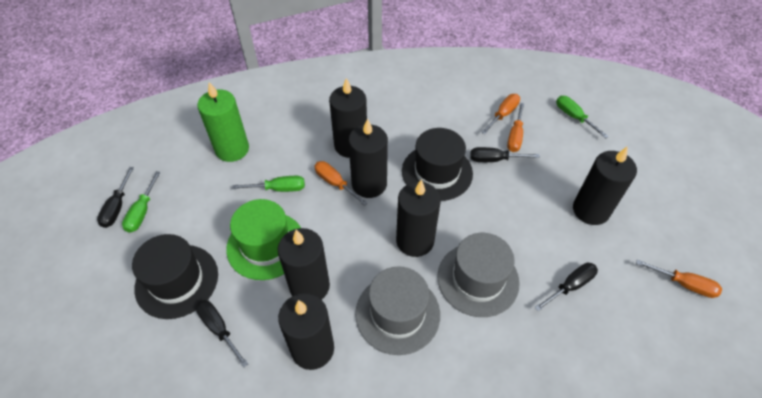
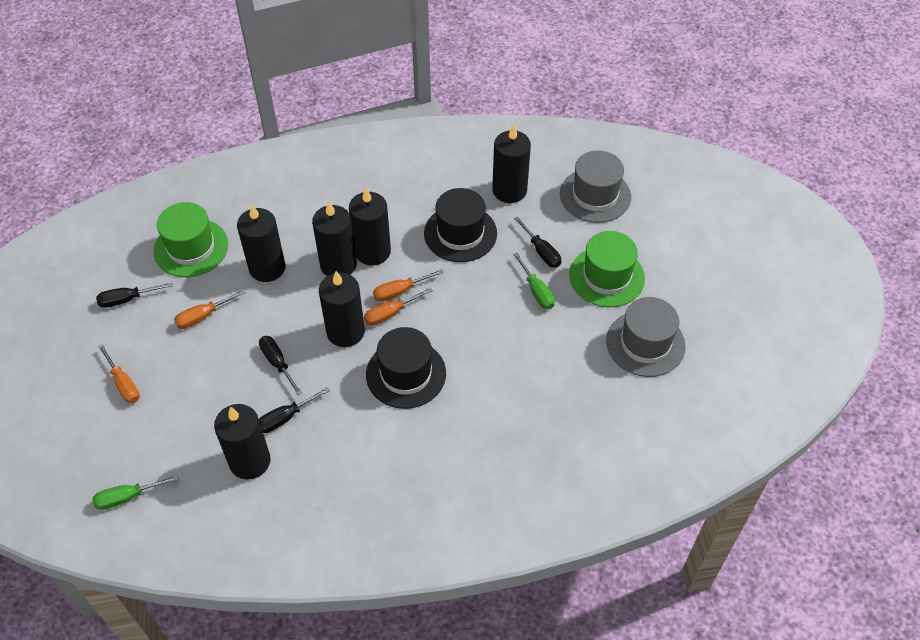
green candle: [197,82,249,162] = 1 -> none = 0
green hat: [226,199,301,280] = 1 -> [154,202,228,277] [569,231,645,307] = 2
green screwdriver: [122,171,161,233] [232,176,305,192] [556,96,609,138] = 3 -> [93,475,179,510] [513,253,555,309] = 2

